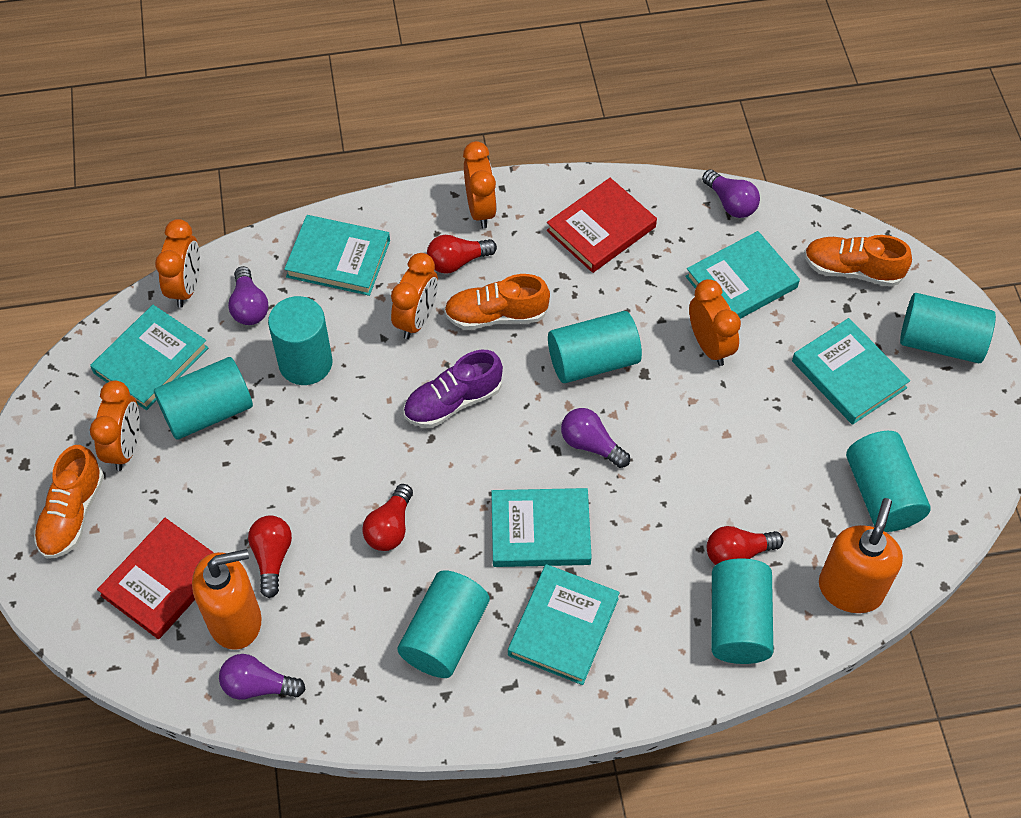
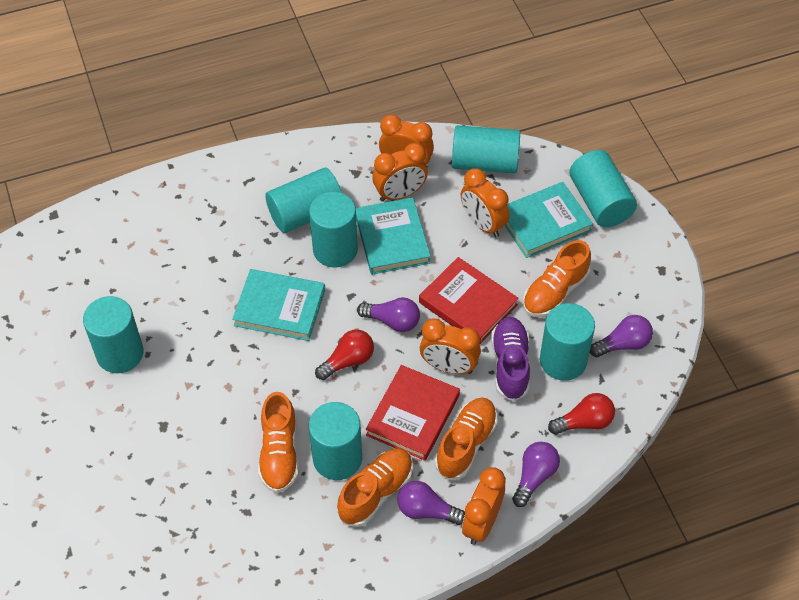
orange shoe: [34,445,104,559] [444,274,550,330] [804,235,912,287] = 3 -> [258,392,299,493] [337,449,413,527] [435,398,497,479] [523,240,591,317] = 4
orange soap dispenser: [192,549,262,650] [819,498,903,613] = 2 -> none = 0
red light bulb: [248,515,292,598] [362,484,413,551] [427,235,497,274] [707,526,783,565] = 4 -> [315,329,374,380] [548,393,615,435] = 2
turquoise book: [90,305,209,410] [284,215,390,296] [491,488,592,567] [508,564,620,685] [685,231,800,319] [792,318,910,425] = 6 -> [232,269,325,341] [356,197,431,275] [505,182,593,258] = 3

